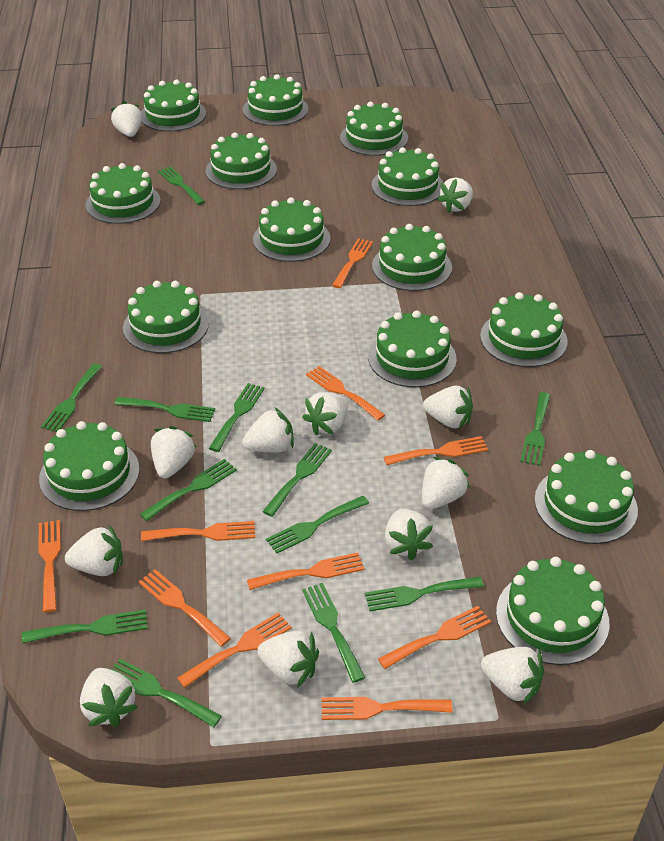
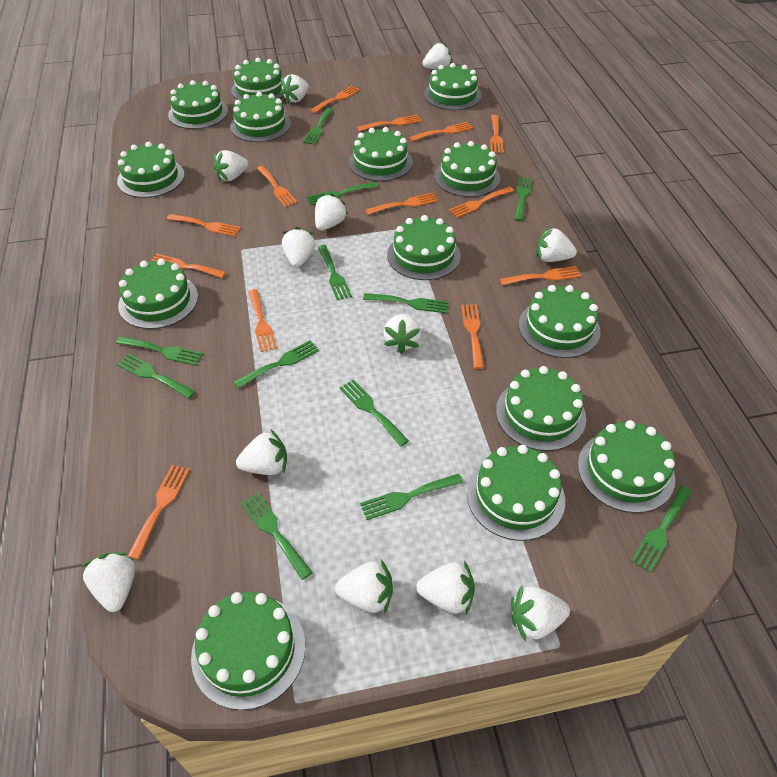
orange fork: [38,520,61,612] [138,569,231,647] [141,521,255,541] [177,612,292,688] [247,553,364,590] [306,366,385,421] [322,697,453,720] [332,238,373,288] [378,606,491,669] [384,436,488,465] = 10 -> [128,465,190,560] [149,254,226,278] [167,214,241,237] [248,289,277,352] [257,166,297,207] [310,86,360,113] [357,114,422,131] [365,193,438,215] [410,122,473,141] [449,186,514,218] [461,304,484,369] [490,115,504,153] [500,266,582,285] = 13

